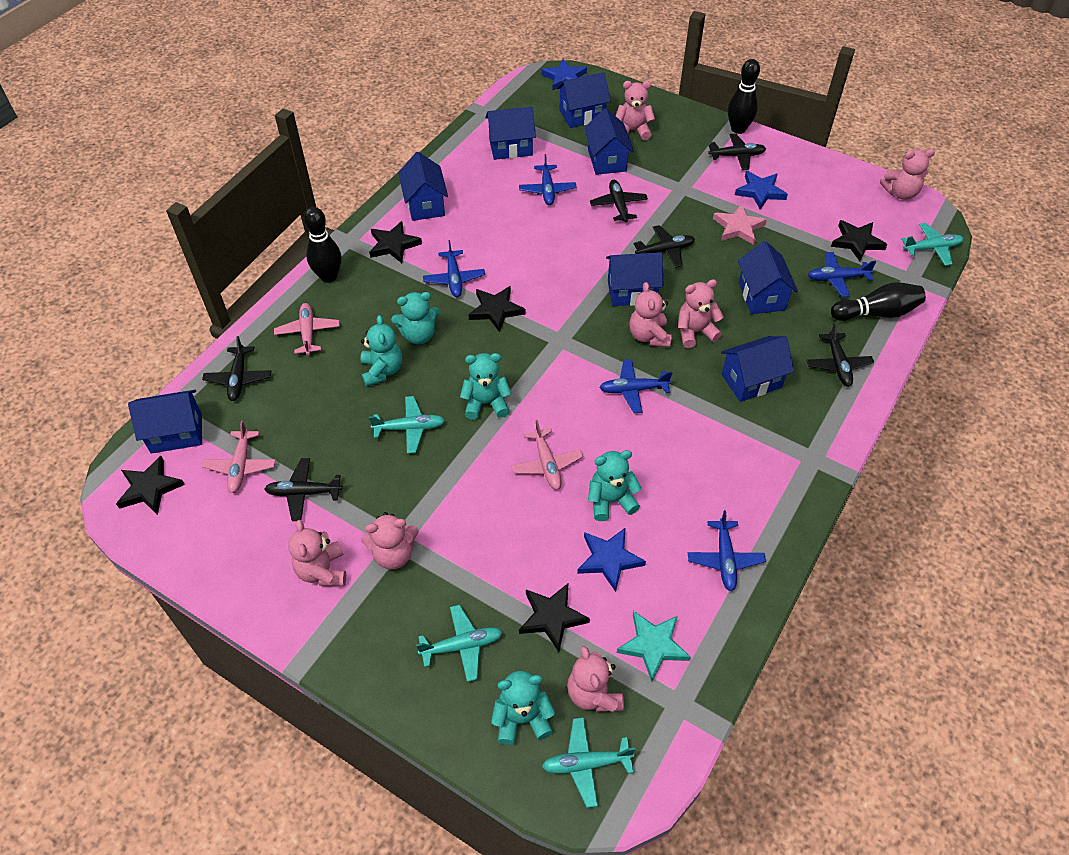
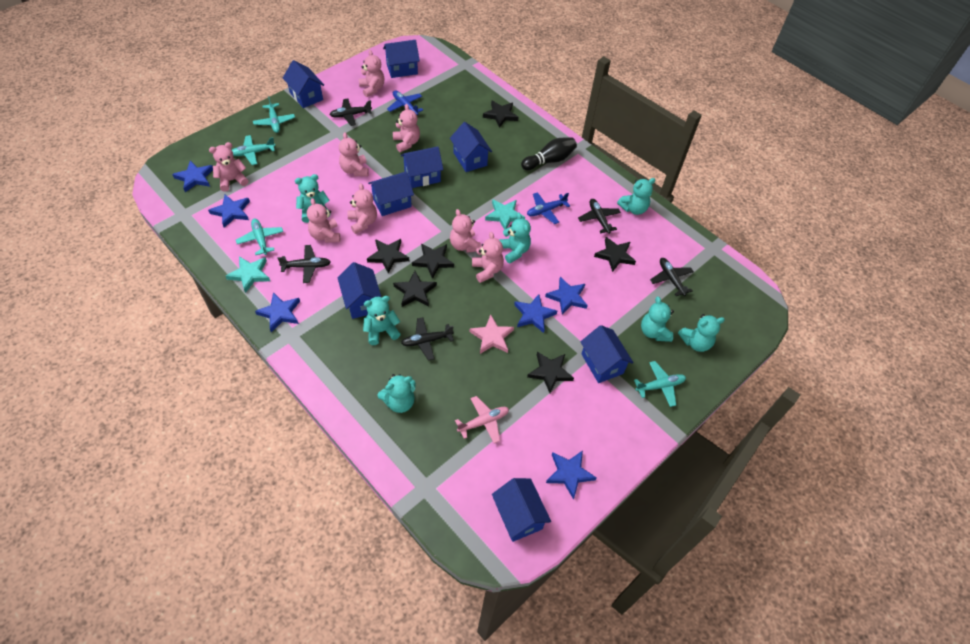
black bowling pin: [304,207,341,283] [728,59,760,134] [831,282,926,321] = 3 -> [521,137,577,170] = 1
black plane: [202,336,271,401] [265,458,342,521] [590,180,648,222] [634,225,695,268] [708,134,766,170] [806,323,874,387] = 6 -> [277,245,331,283] [329,99,372,126] [401,317,454,361] [578,199,621,234] [650,258,694,296] = 5
black star: [116,456,185,515] [369,221,422,263] [468,286,525,333] [519,584,590,652] [831,220,887,261] = 5 -> [367,239,409,274] [393,271,437,307] [412,243,454,279] [483,100,518,128] [527,352,574,393] [594,237,636,272] = 6
blue plane: [423,240,485,297] [519,154,576,205] [599,359,672,413] [688,510,766,591] [808,252,876,297] = 5 -> [387,90,423,115] [527,192,570,224] = 2
blue star: [542,59,587,91] [577,527,646,592] [735,171,788,210] = 3 -> [172,160,213,192] [208,195,250,228] [255,292,300,332] [514,294,557,333] [545,277,588,315] [546,451,597,499] = 6
pink plane: [202,420,276,493] [274,303,340,355] [512,420,583,490] = 3 -> [455,396,509,444] = 1
pink teddy bear: [288,520,346,586] [361,512,419,570] [567,646,624,712] [616,81,655,141] [629,282,672,347] [678,279,724,348] [880,149,935,200] = 7 -> [209,142,249,192] [307,198,340,243] [339,132,369,177] [347,183,377,234] [359,50,384,97] [393,104,420,152] [450,209,481,253] [472,232,504,283] = 8
turquoise star: [617,611,691,682] = 1 -> [226,256,270,293] [485,199,525,230] = 2
turquoise teddy bear: [361,315,402,387] [391,292,439,344] [460,353,511,420] [491,671,555,745] [588,450,642,521] = 5 -> [295,174,331,223] [363,296,401,345] [377,374,416,413] [499,212,531,263] [617,178,655,215] [641,296,674,342] [678,314,725,352] = 7

